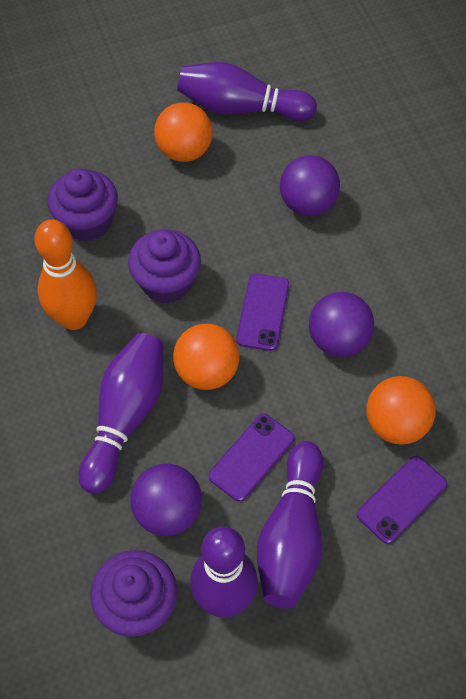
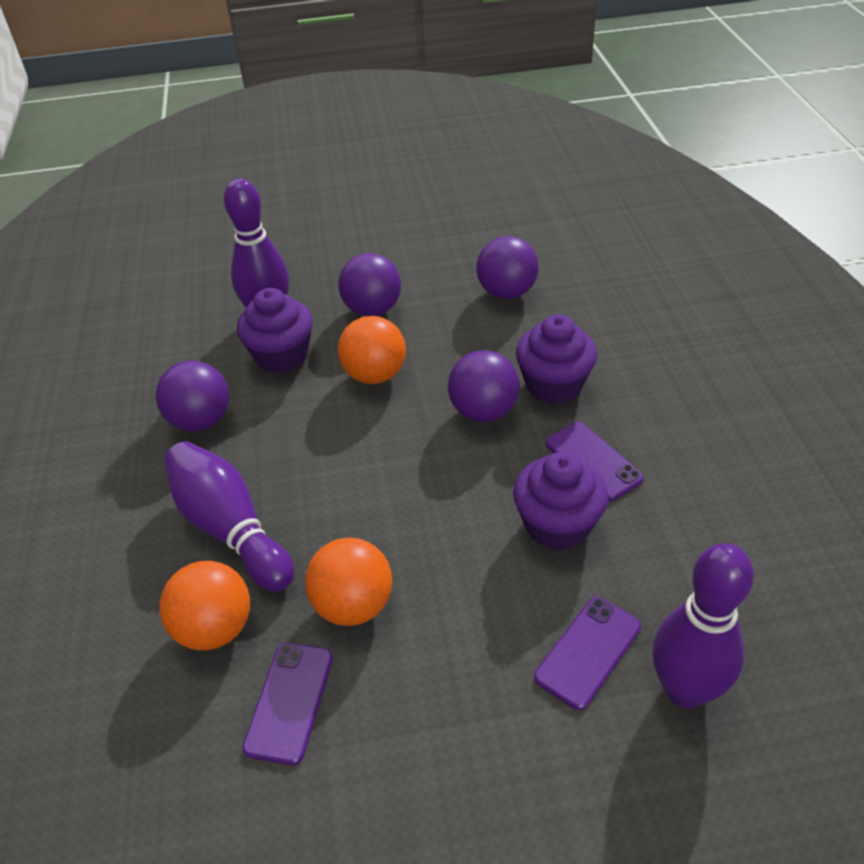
orange bowling pin: [34,219,97,330] = 1 -> none = 0
purple ball: [130,464,202,536] [280,155,340,216] [309,292,374,357] = 3 -> [156,361,229,431] [338,253,401,316] [448,350,519,422] [476,236,539,299] = 4
purple bowling pin: [79,333,163,494] [177,62,317,121] [190,526,258,618] [257,441,323,609] = 4 -> [164,441,294,592] [224,178,289,308] [652,543,754,708] = 3

